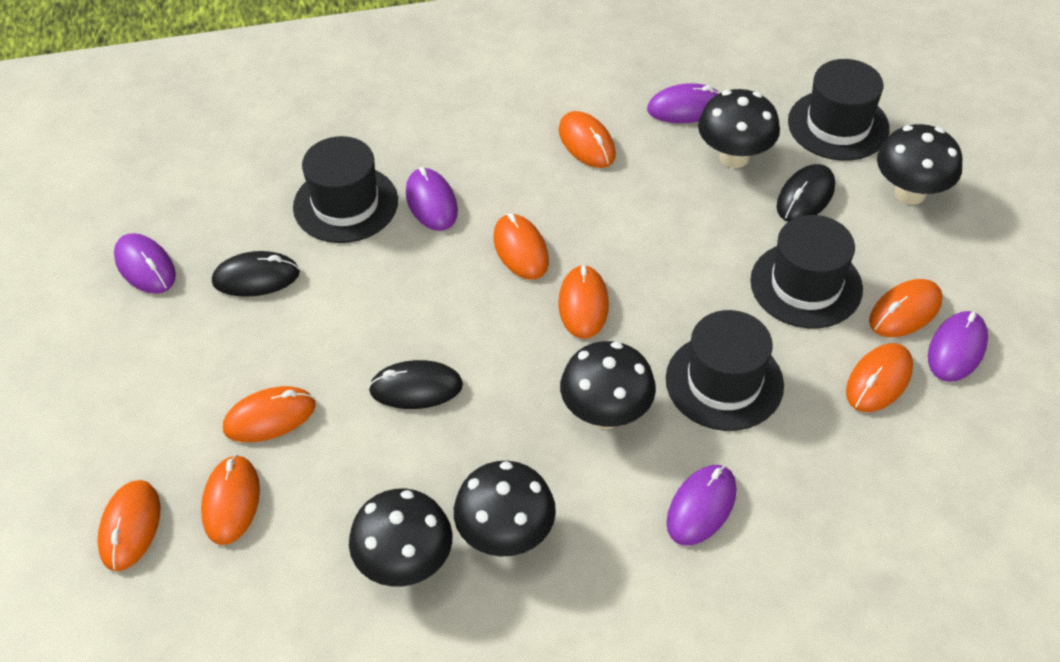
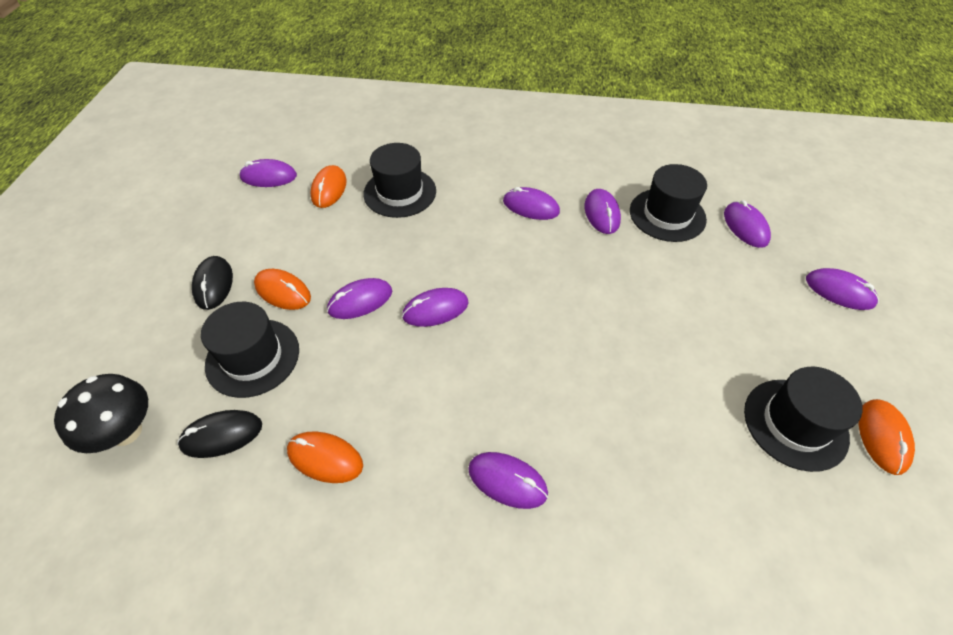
black mouse: [212,251,300,297] [368,360,463,409] [777,164,835,222] = 3 -> [177,410,262,458] [192,256,233,310] = 2
black mushroom: [349,489,453,587] [454,461,556,557] [560,341,656,429] [698,89,780,168] [877,124,962,205] = 5 -> [54,374,148,453] = 1
orange mouse: [97,480,161,571] [201,455,260,545] [223,386,316,442] [493,213,549,280] [558,265,609,339] [559,111,616,168] [846,343,913,412] [869,279,943,337] = 8 -> [254,269,311,310] [287,431,363,483] [310,165,347,208] [859,399,915,475] = 4
purple mouse: [114,233,176,294] [406,167,458,231] [647,83,720,123] [667,465,737,546] [928,311,988,382] = 5 -> [239,159,297,187] [327,278,392,319] [402,288,468,327] [468,452,548,509] [503,187,560,220] [585,189,621,234] [724,200,771,248] [806,268,879,310] = 8

